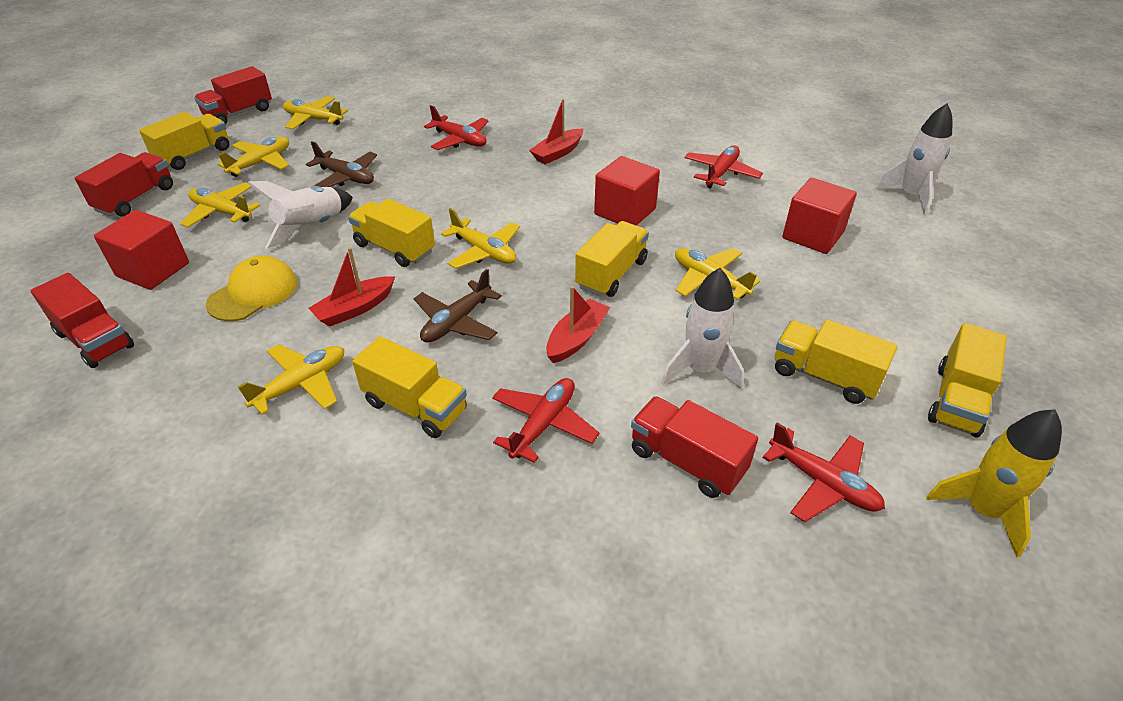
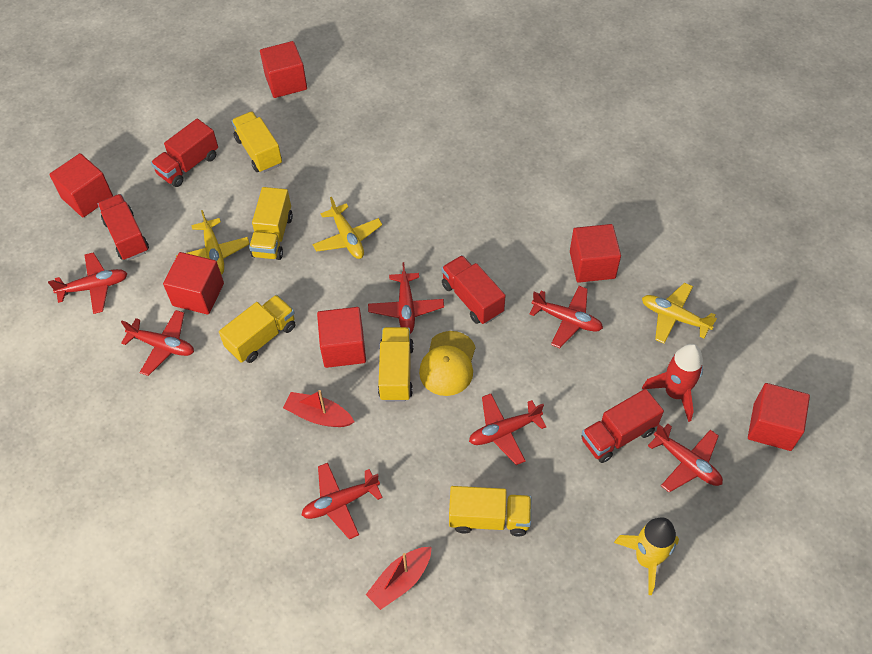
brown plane: [306,141,377,187] [414,269,502,343] = 2 -> none = 0
red boat: [309,247,395,327] [529,99,583,164] [546,286,610,363] = 3 -> [283,390,354,427] [366,547,431,610] = 2
red cube: [94,210,189,290] [594,156,660,226] [782,178,857,254] = 3 -> [49,153,113,217] [163,252,224,315] [260,41,307,98] [317,307,366,368] [570,224,621,283] [748,383,810,451] = 6
red plane: [424,105,489,150] [492,378,599,463] [684,145,763,189] [763,423,885,522] = 4 -> [48,252,128,314] [121,310,194,376] [302,463,383,539] [368,262,444,334] [469,394,546,465] [530,286,603,348] [648,424,723,492] = 7
red rocket: none = 0 -> [642,344,703,422] = 1
white rocket: [247,181,353,249] [661,268,744,389] [876,103,952,216] = 3 -> none = 0
yellow plane: [180,182,261,228] [218,137,289,177] [238,344,344,415] [283,96,348,129] [441,208,520,269] [675,248,760,300] = 6 -> [176,210,250,275] [313,197,382,259] [642,283,717,344] = 3
yellow truck: [139,112,229,170] [348,199,435,267] [352,336,467,438] [575,221,649,297] [775,319,898,404] [928,323,1007,437] = 6 -> [219,295,295,363] [232,111,282,173] [249,187,293,260] [378,327,414,402] [449,486,531,536] = 5

